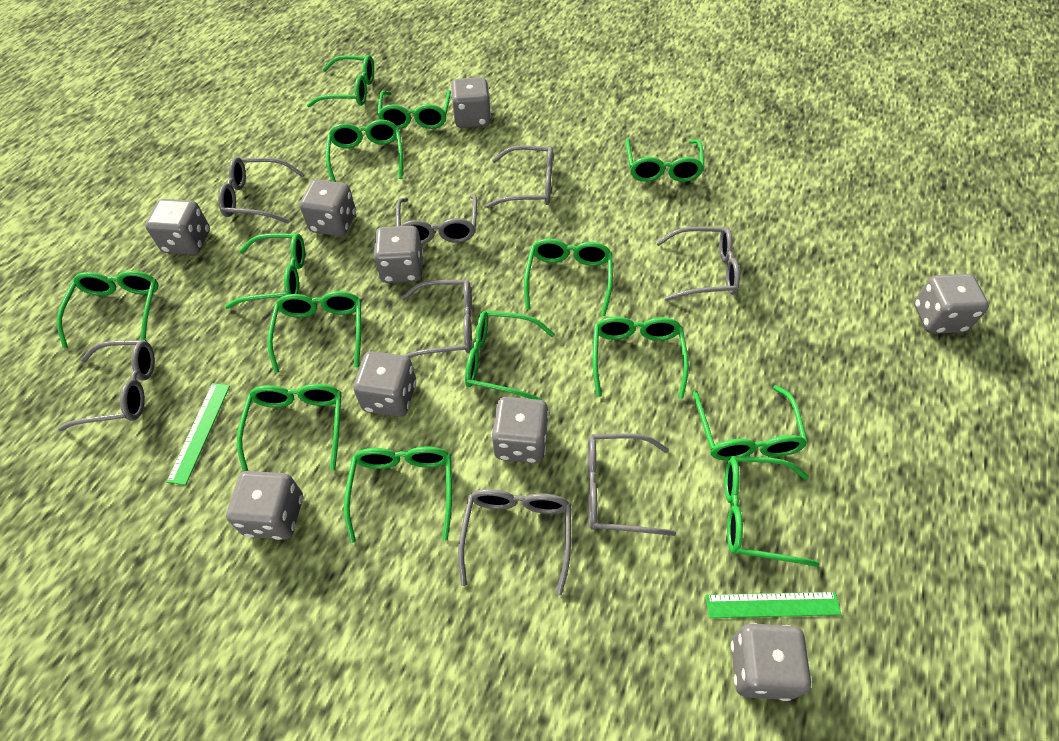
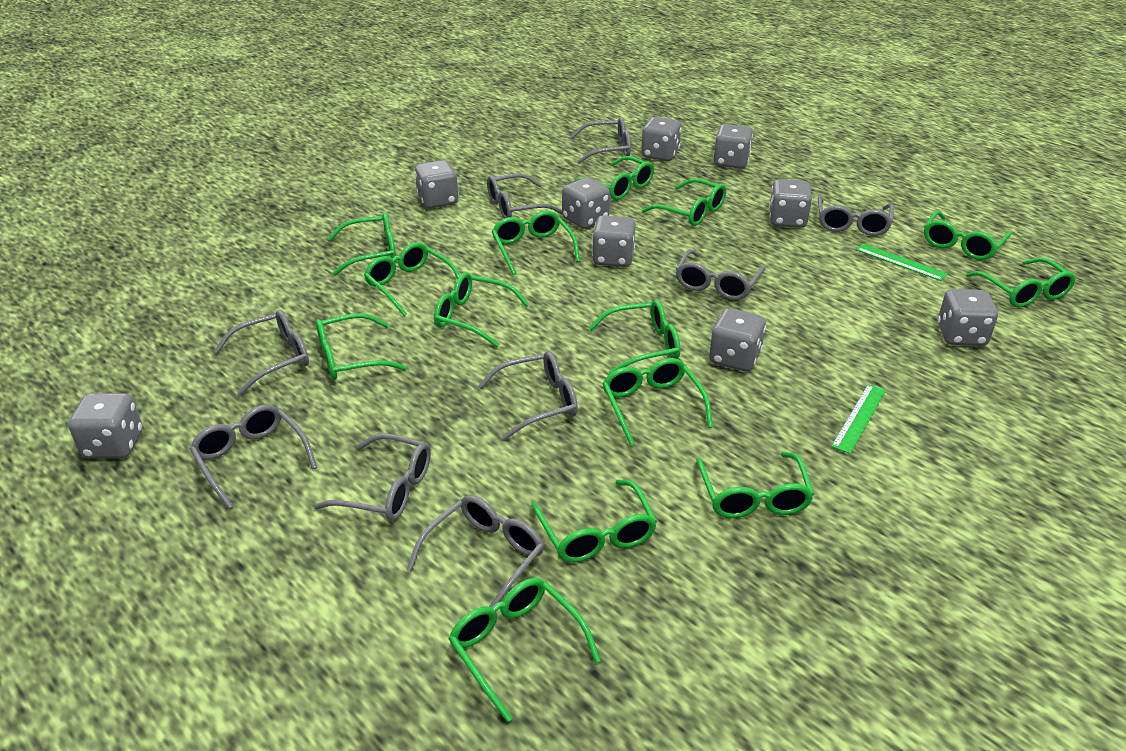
grey glasses: [58,340,155,431] [218,157,304,223] [396,194,477,244] [401,280,472,358] [458,489,571,595] [486,145,553,208] [587,433,676,536] [656,227,740,301] = 8 -> [190,404,317,509] [214,310,309,395] [314,433,431,521] [407,495,544,607] [478,351,578,440] [487,174,562,219] [570,117,631,164] [676,249,765,300] [818,196,894,236] = 9

